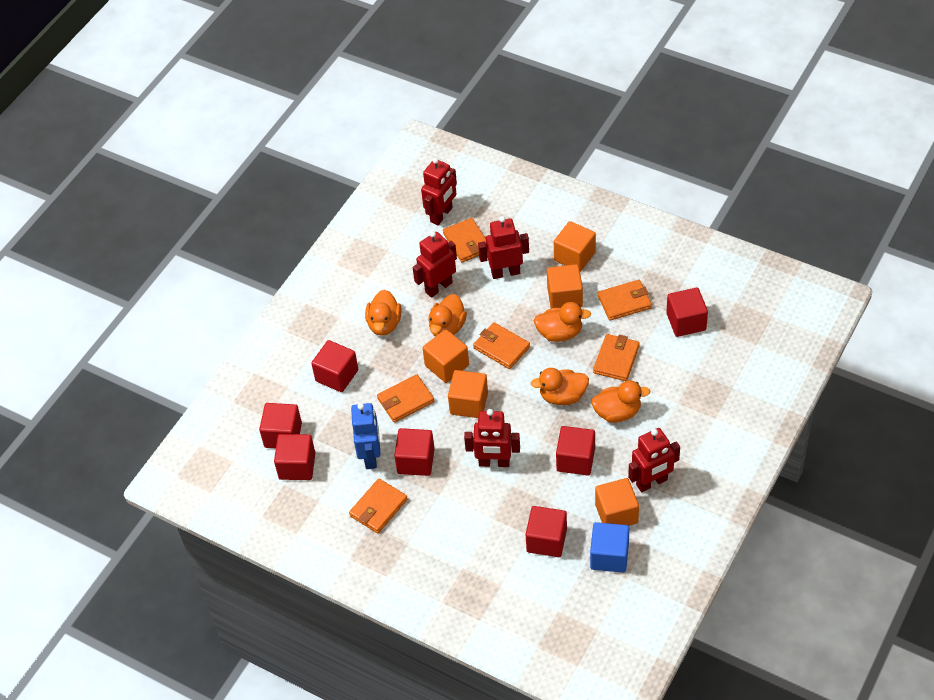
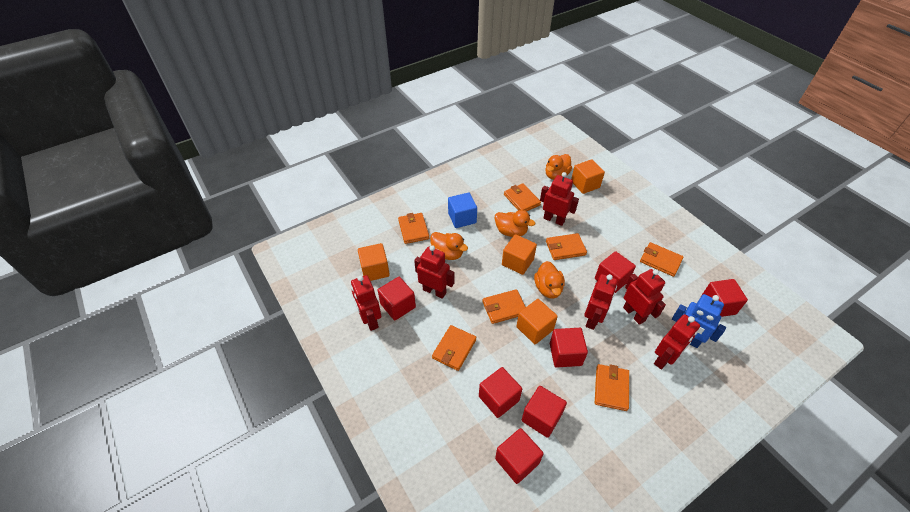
orange cube: [423,329,469,383] [448,370,488,418] [547,264,583,308] [554,221,596,272] [595,478,639,526] = 5 -> [358,243,390,281] [502,234,537,275] [516,299,558,344] [571,159,605,194] = 4
orange duck: [365,289,402,336] [428,294,467,336] [531,368,589,405] [534,302,591,342] [591,380,650,423] = 5 -> [430,232,468,260] [494,210,535,237] [534,261,565,299] [546,154,572,180] = 4
orange wallet: [349,478,408,533] [377,375,434,422] [443,218,486,263] [473,322,530,369] [593,334,640,381] [598,280,652,321] = 6 -> [398,213,429,244] [432,325,476,371] [482,289,526,324] [504,183,541,212] [546,233,587,260] [595,364,629,411] [640,242,684,277] = 7
red robot: [413,231,457,298] [421,157,457,225] [464,409,520,467] [478,216,529,279] [628,428,680,492] = 5 -> [351,275,381,331] [414,245,454,299] [540,172,579,226] [584,274,618,330] [623,269,666,325] [654,314,700,370] = 6

